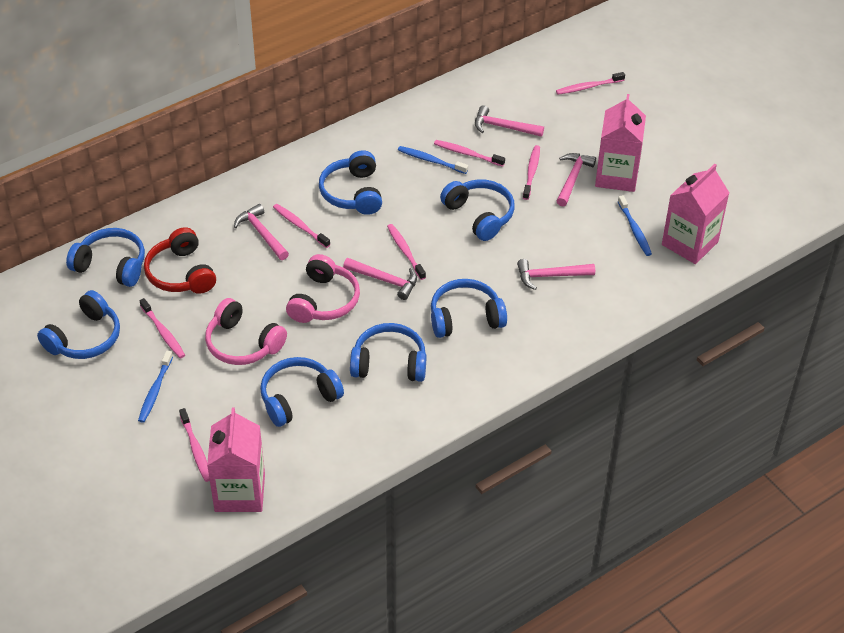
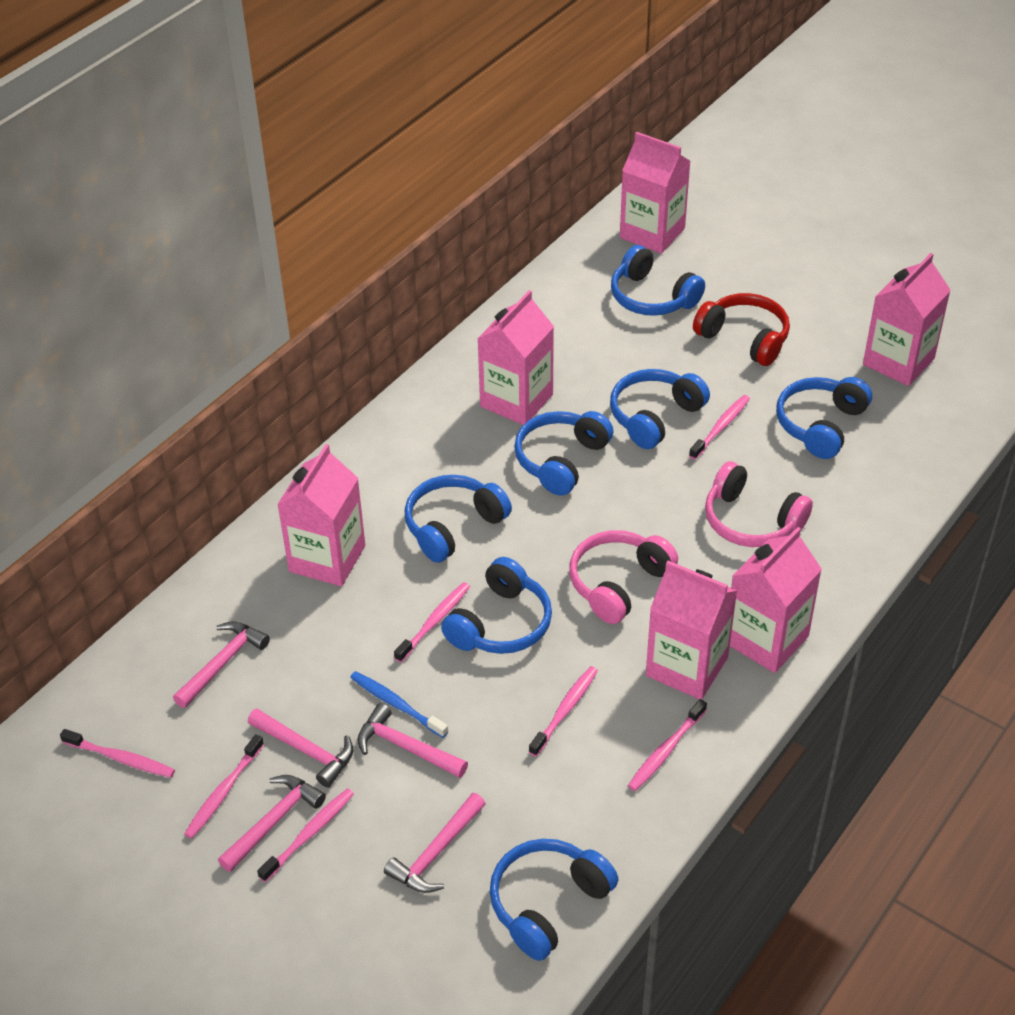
blue toothbrush: [138,351,173,423] [398,146,468,174] [618,195,652,256] = 3 -> [350,671,448,738] = 1
pink carton: [207,408,265,512] [595,94,646,192] [662,164,729,264] = 3 -> [277,444,365,586] [478,290,554,425] [620,132,691,254] [646,561,737,699] [730,527,822,673] [863,253,951,386] = 6

